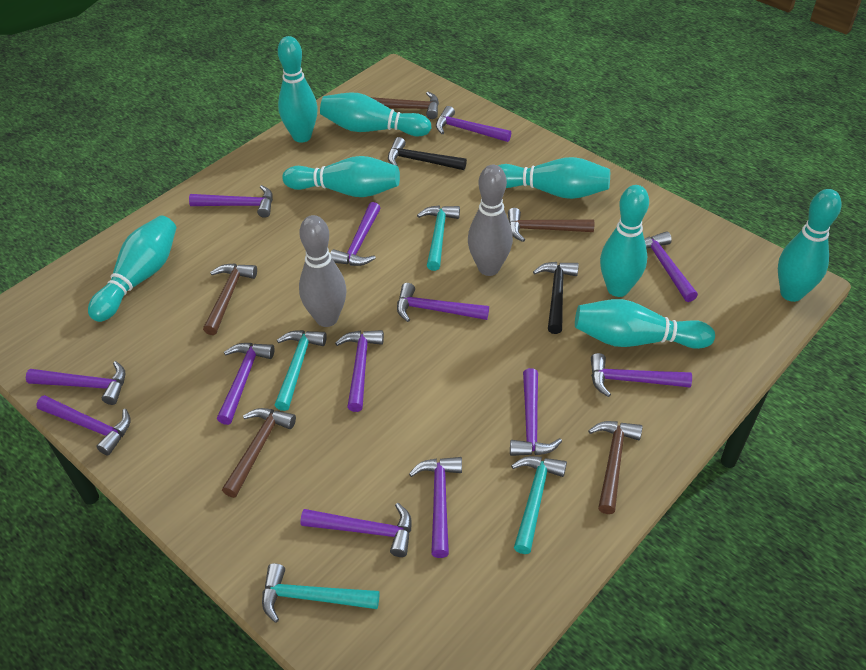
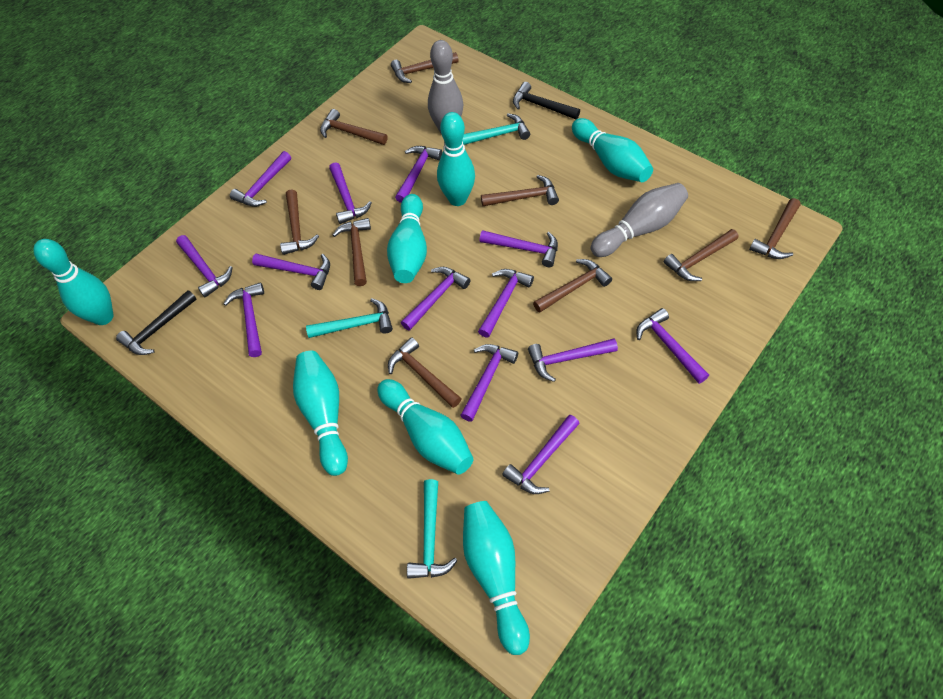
brown hammer: [203,264,257,335] [222,408,296,498] [371,92,439,119] [508,208,594,242] [588,421,643,514] = 5 -> [280,189,319,255] [320,109,387,145] [333,218,371,286] [388,337,462,408] [391,52,459,83] [481,175,559,206] [533,259,612,313] [664,229,738,281] [749,198,801,259] = 9
turquoise bowling pin: [88,215,176,322] [278,36,318,143] [282,156,400,197] [320,92,431,137] [498,157,610,199] [575,299,715,349] [600,185,649,297] [778,189,841,302] = 8 -> [33,239,113,325] [293,351,348,476] [377,379,473,475] [387,194,427,283] [437,112,475,206] [463,501,530,655] [572,118,653,182] = 7
turquoise hammer: [262,563,379,623] [275,330,327,411] [417,205,460,271] [511,456,567,554] = 4 -> [306,298,393,338] [407,479,458,579] [462,113,530,145] = 3

